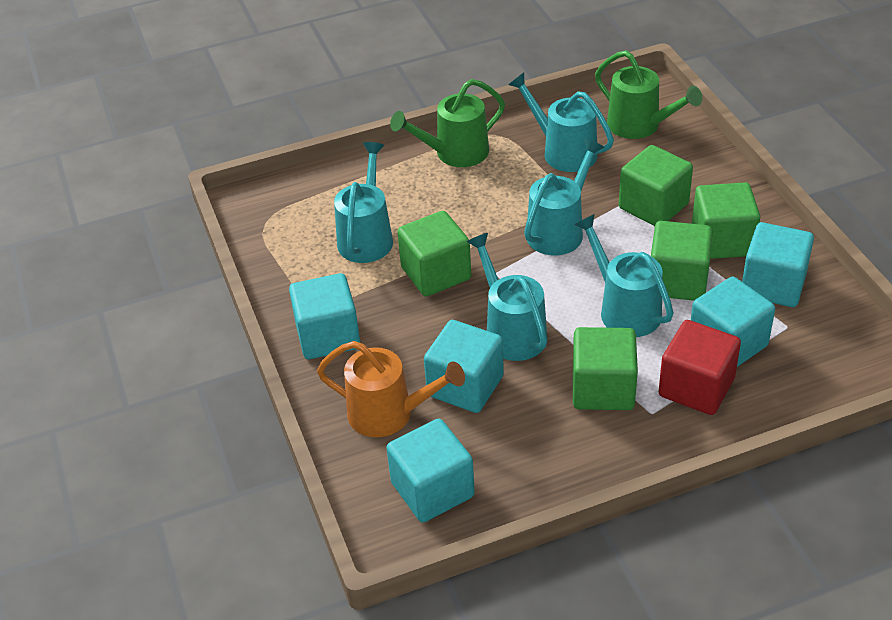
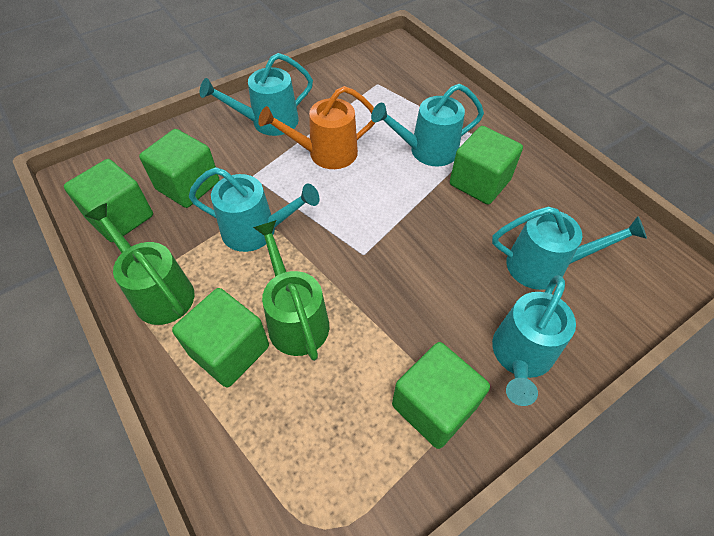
red cube: [658,320,741,415] = 1 -> none = 0
turquoise cube: [289,273,360,359] [386,419,475,522] [424,320,504,413] [691,277,775,367] [742,222,814,307] = 5 -> none = 0

